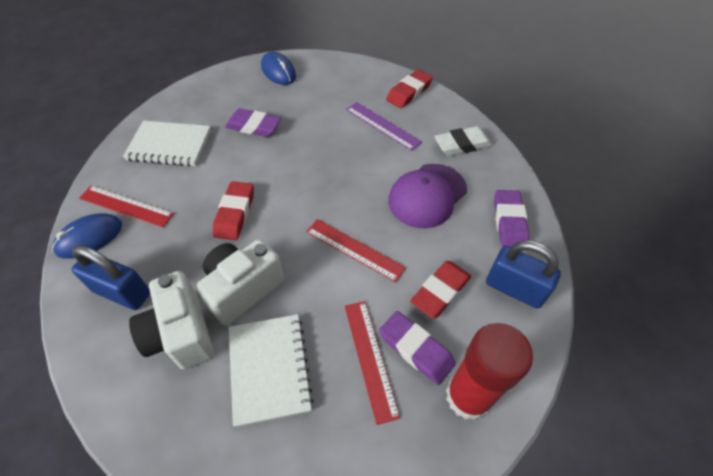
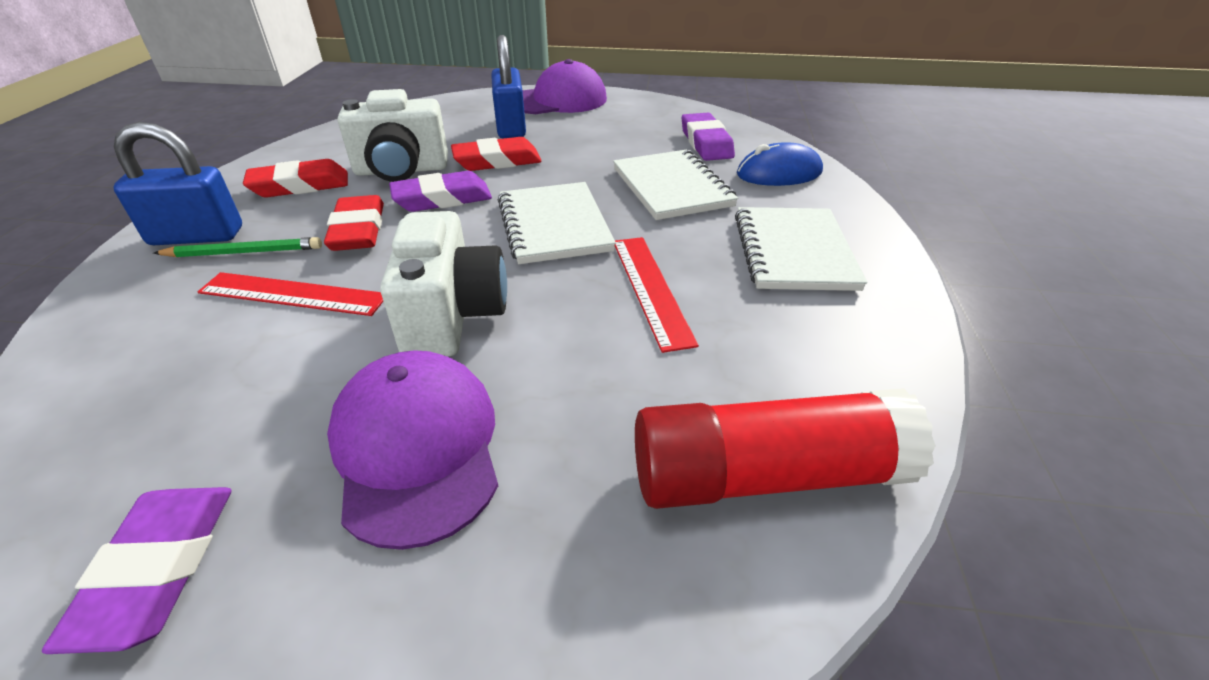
blue mouse: [52,213,122,259] [261,52,296,85] = 2 -> [737,142,823,186] = 1
green pencil: none = 0 -> [153,237,322,257] = 1
purple cap: [388,164,467,228] = 1 -> [327,350,498,550] [522,59,607,114] = 2
purple ruler: [346,102,422,151] = 1 -> none = 0
red ruler: [79,186,174,227] [306,219,406,282] [345,301,400,425] = 3 -> [198,272,383,316] [615,237,699,353] = 2
white eraser: [434,126,492,156] = 1 -> none = 0
white notebook: [123,121,211,166] [229,314,314,427] = 2 -> [498,182,616,264] [613,150,738,220] [735,207,867,291] = 3

